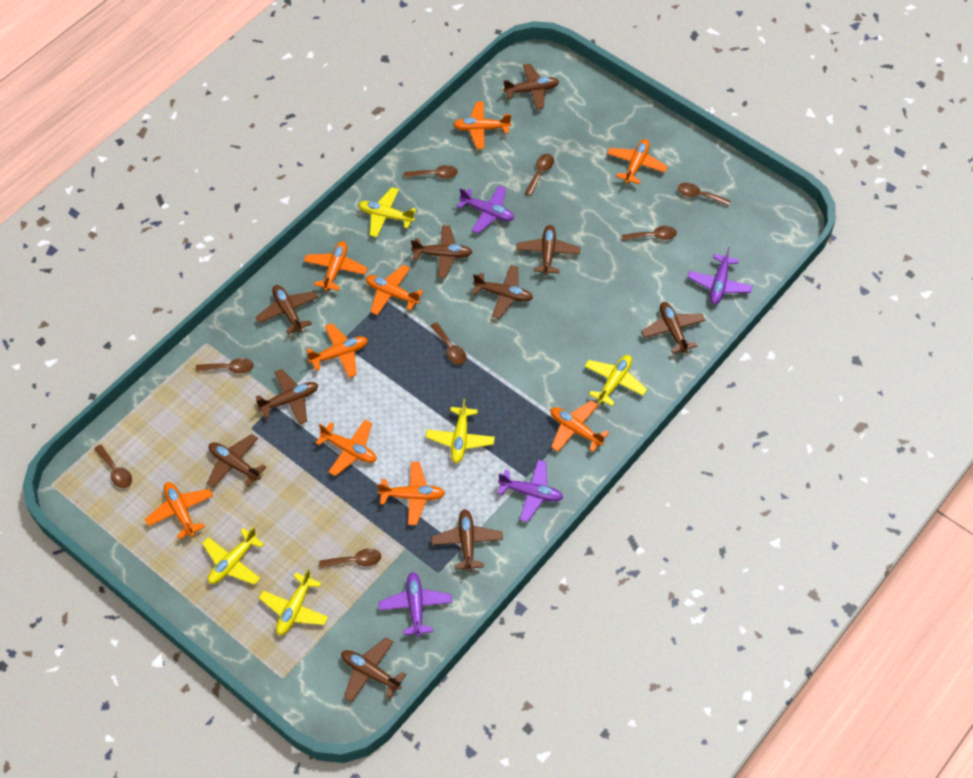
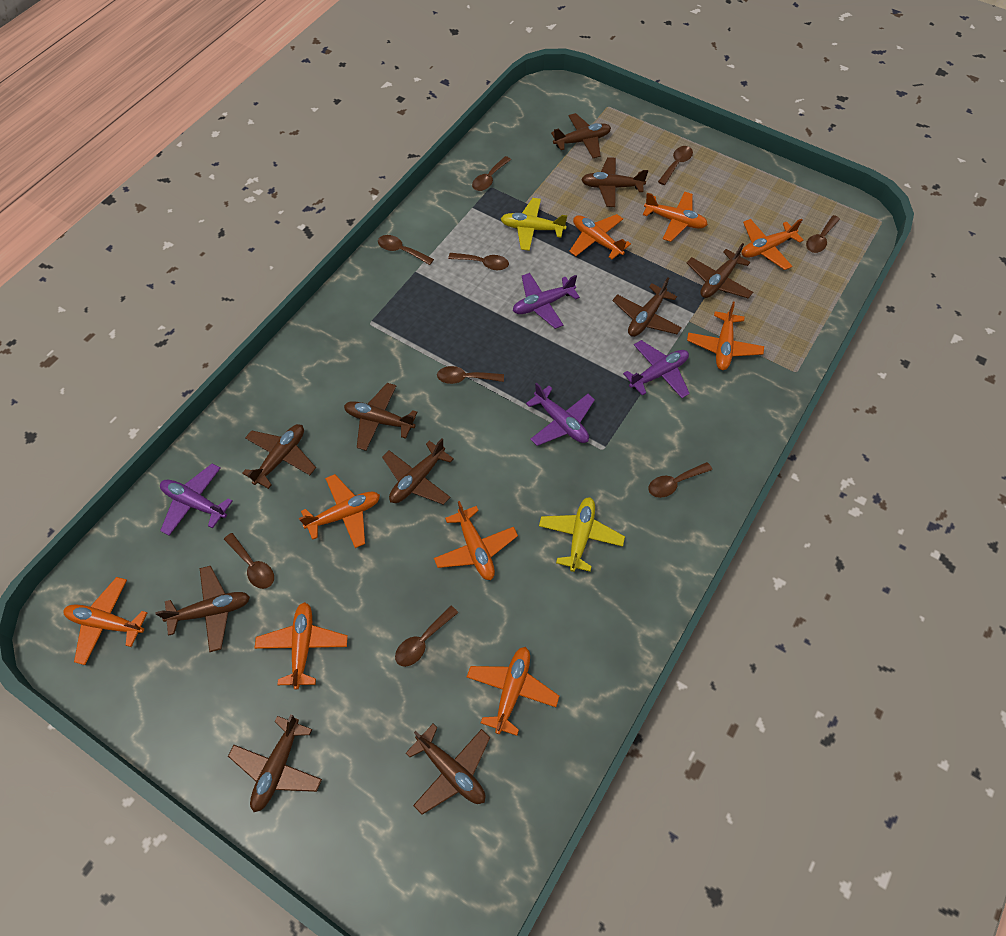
brown spoon: [94,445,132,488] [196,358,254,374] [319,548,381,568] [404,165,458,179] [431,322,466,365] [525,154,554,196] [622,226,677,241] [678,183,730,206] = 8 -> [224,533,274,589] [378,235,434,265] [395,606,458,667] [437,366,504,384] [448,253,509,270] [472,156,511,191] [648,462,712,498] [658,146,693,185] [806,215,840,253] = 9
yellow plane: [202,527,265,585] [259,569,328,635] [358,187,416,237] [426,399,495,463] [584,355,647,407] = 5 -> [501,198,567,251] [539,497,625,572] = 2

